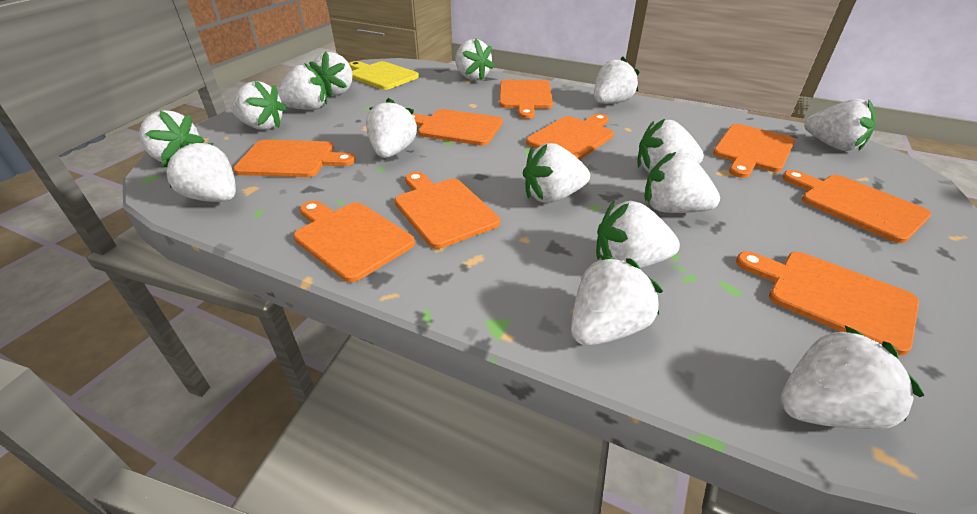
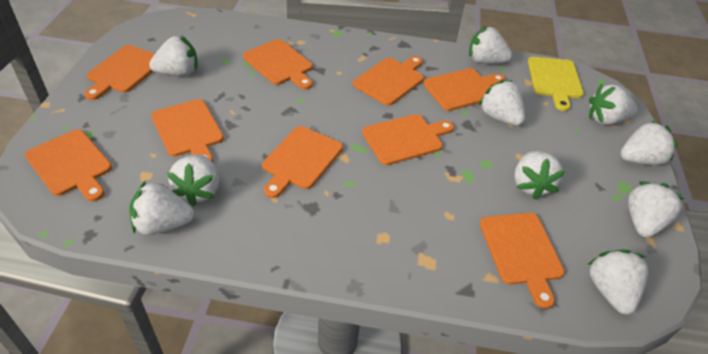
white strawberry: [139,110,205,162] [162,140,236,202] [231,80,287,130] [277,63,327,110] [309,52,353,97] [366,98,418,158] [455,38,494,81] [523,143,590,203] [571,255,663,346] [594,57,640,104] [596,200,680,268] [638,119,704,173] [645,152,720,213] [781,325,924,429] [804,99,876,151] = 15 -> [129,181,194,235] [149,35,198,76] [167,155,219,207] [469,26,512,64] [478,80,525,126] [514,151,565,200] [587,249,648,315] [589,84,637,125] [620,121,678,165] [628,182,684,237] = 10

